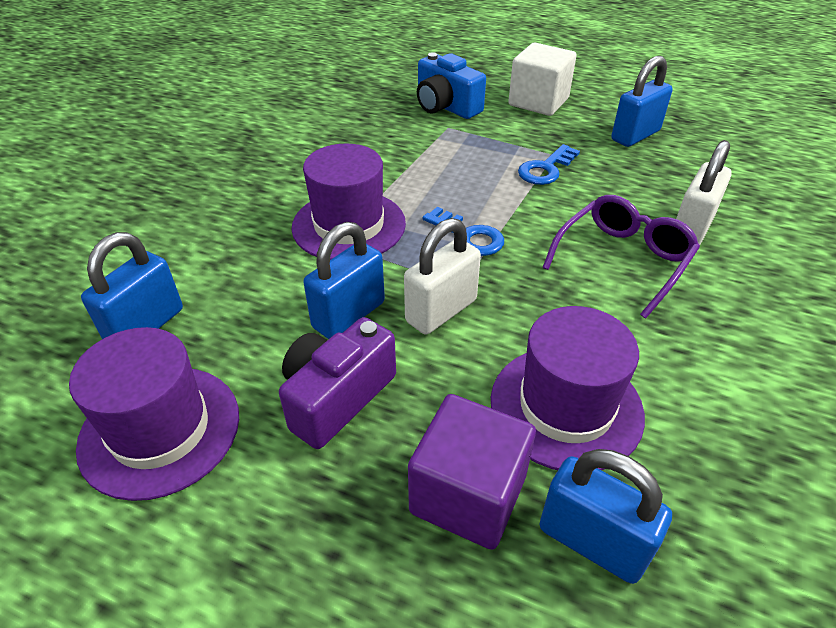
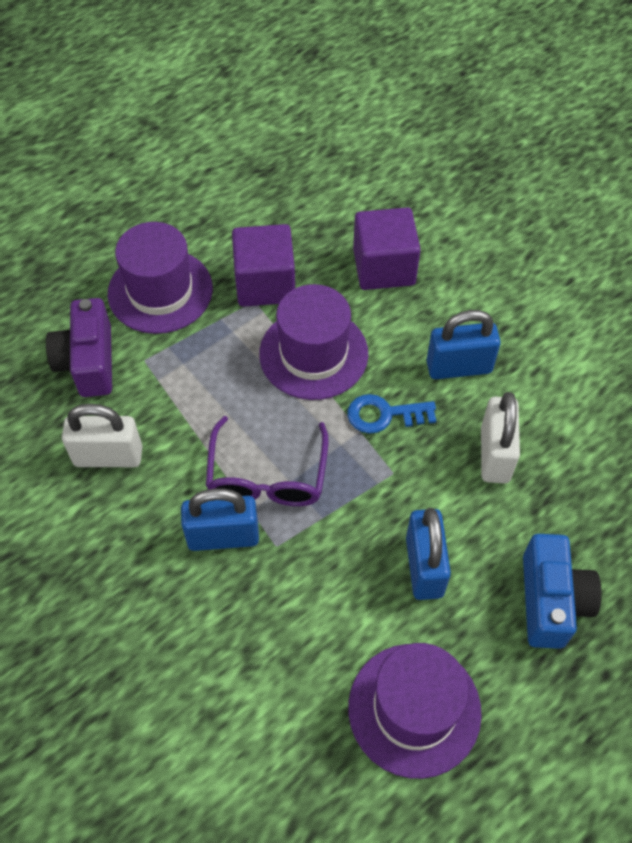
blue key: [422,207,504,256] [518,144,580,185] = 2 -> [347,394,436,434] = 1
blue padlock: [81,232,183,339] [303,222,385,339] [540,449,672,584] [611,56,673,147] = 4 -> [181,488,259,551] [406,508,451,600] [426,310,501,379] = 3
purple cube: [408,394,536,550] = 1 -> [232,224,295,307] [353,207,421,290] = 2
white cube: [508,43,577,116] = 1 -> none = 0

